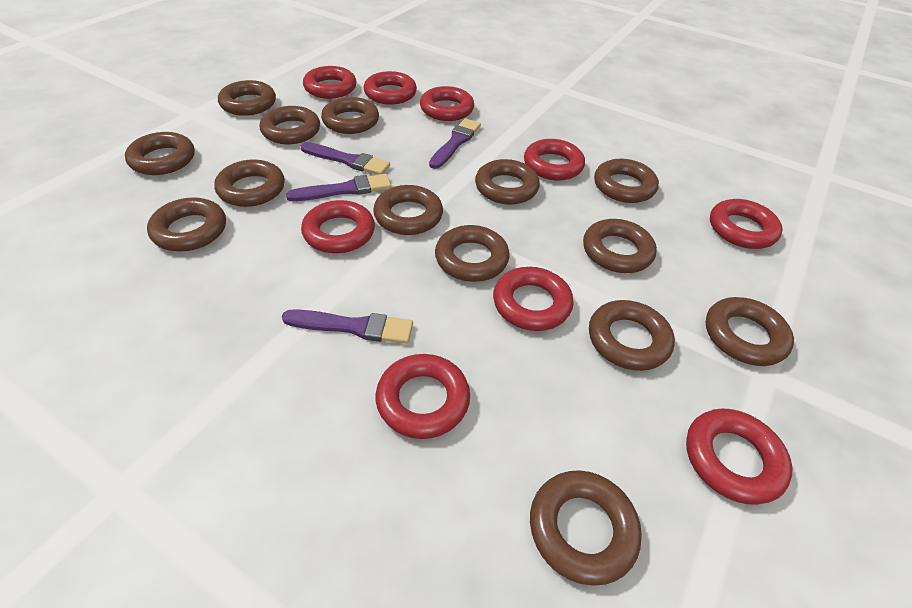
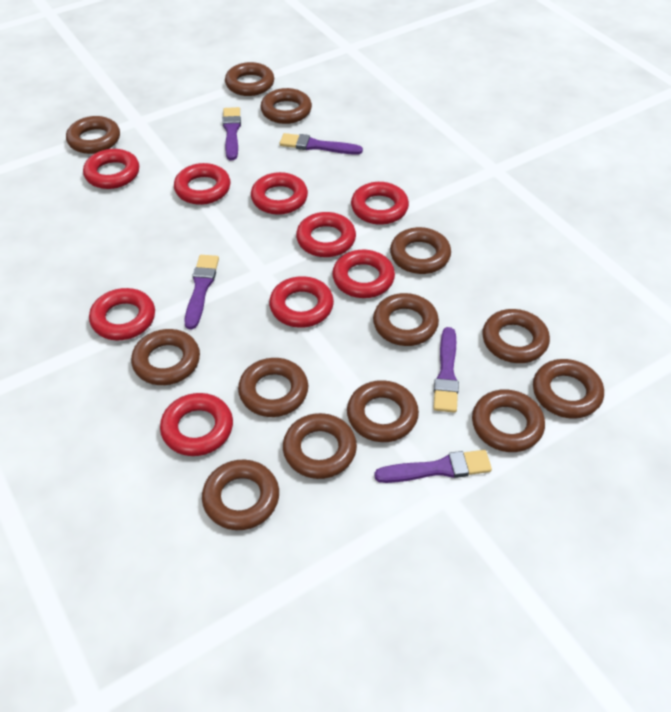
brown ring: [125,132,195,175] [147,197,226,251] [214,160,285,207] [218,80,276,116] [260,106,320,144] [321,97,379,134] [373,185,443,235] [435,225,510,282] [475,159,540,205] [530,470,642,586] [583,219,657,273] [589,300,675,371] [594,159,659,203] [706,297,794,366] = 14 -> [66,116,120,154] [131,329,200,385] [202,459,279,530] [225,62,274,96] [238,358,308,417] [260,88,312,124] [283,413,357,479] [347,380,419,442] [373,293,439,346] [390,227,451,274] [472,389,545,452] [482,309,550,363] [533,359,604,419] = 13
purple brush: [282,309,413,344] [286,174,391,201] [301,142,390,175] [429,118,481,169] = 4 -> [184,255,219,330] [223,107,241,160] [280,133,363,155] [374,450,492,483] [433,327,459,413] = 5

